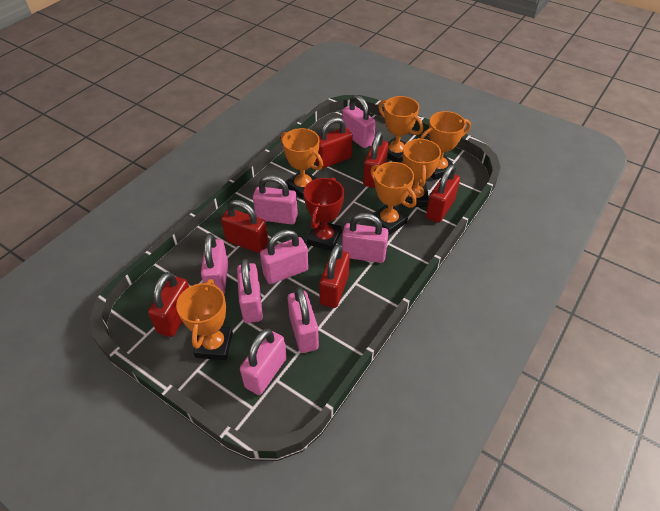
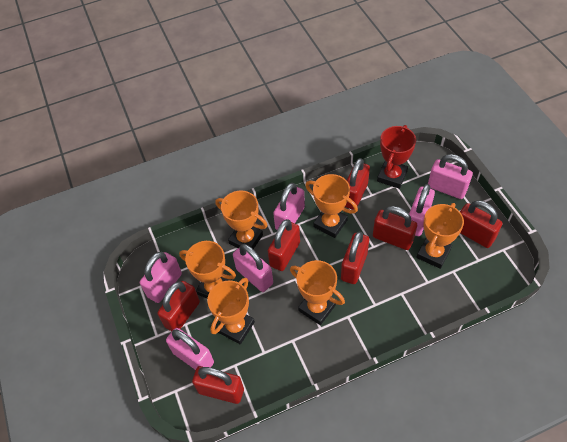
pink padlock: [201,233,228,294] [237,258,263,323] [240,329,287,395] [253,175,298,225] [260,230,309,284] [288,287,319,353] [342,95,376,148] [342,213,389,263] = 8 -> [140,252,182,303] [166,328,214,370] [233,244,273,292] [273,183,305,230] [409,184,435,236] [428,154,473,199] = 6
red padlock: [148,272,189,337] [221,200,268,253] [315,117,353,169] [319,244,350,308] [363,131,388,188] [426,165,460,223] = 6 -> [157,281,200,331] [192,366,244,404] [268,219,300,271] [341,231,369,284] [345,158,370,210] [373,206,417,250] [460,200,502,248] = 7

